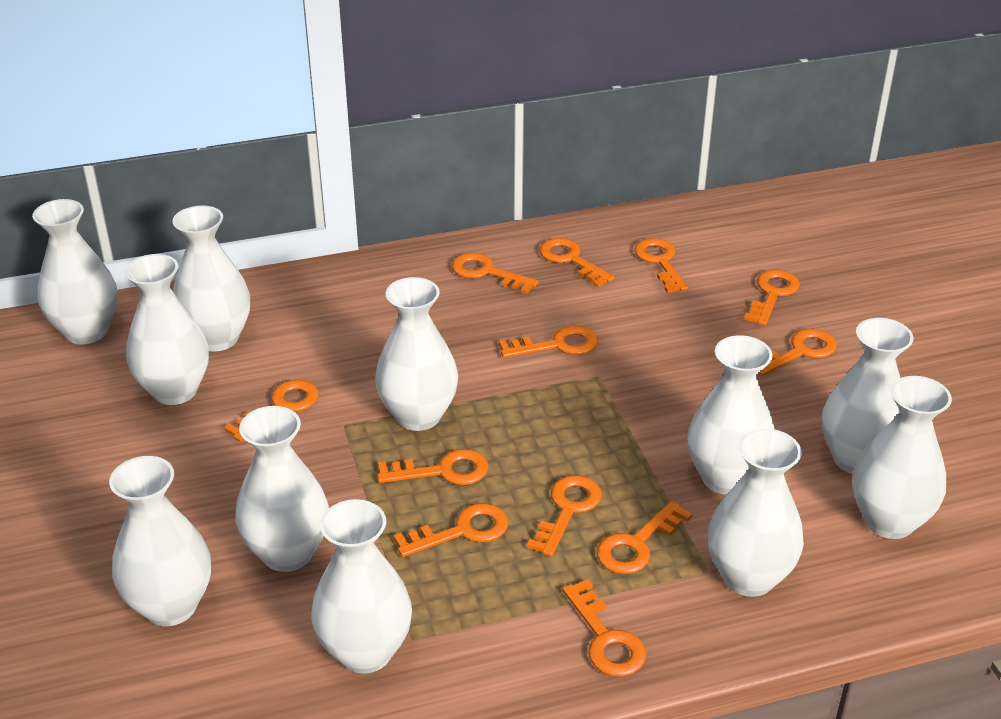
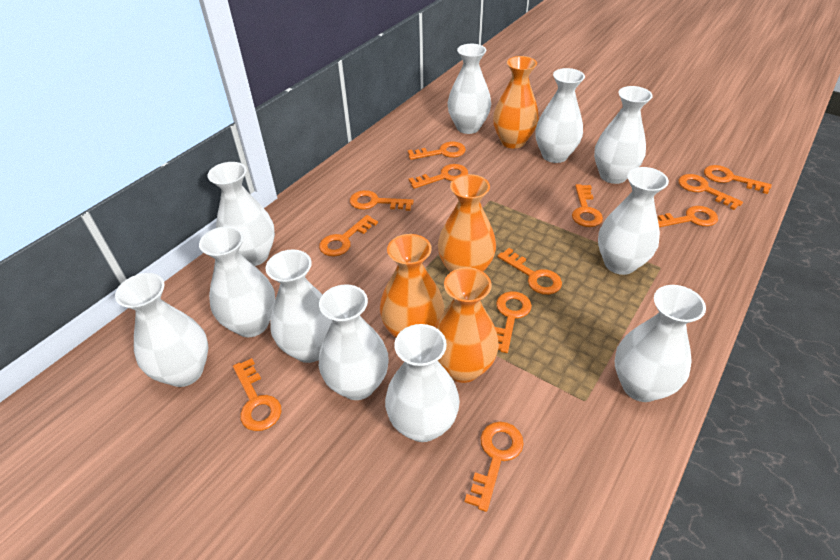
orange vase: none = 0 -> [380,234,444,338] [434,267,499,383] [438,174,496,272] [493,56,539,149] = 4

